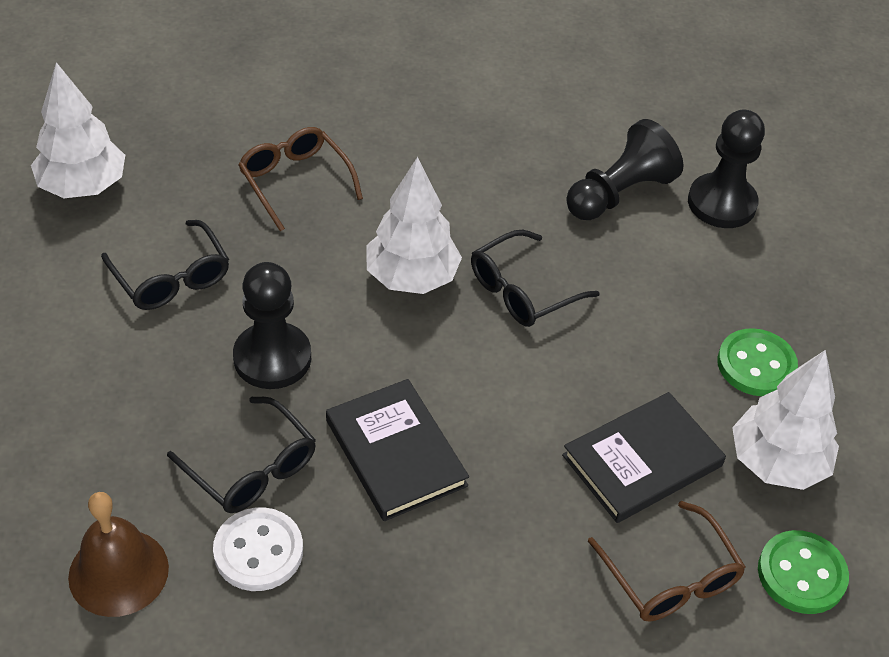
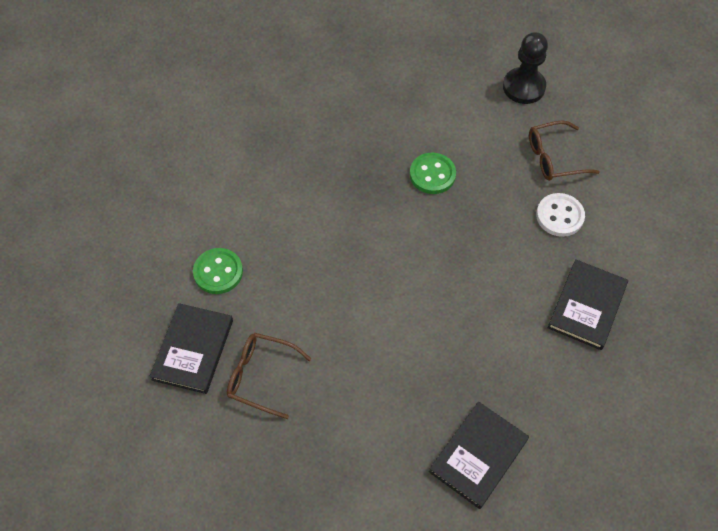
black book: [326,379,469,521] [562,392,726,523] = 2 -> [150,303,233,394] [429,402,529,509] [547,259,628,350] = 3
black glasses: [101,220,229,310] [167,397,316,513] [471,230,600,327] = 3 -> none = 0
black pawn: [233,262,311,389] [566,119,684,220] [688,110,765,228] = 3 -> [503,32,548,104] = 1
brown bell: [68,492,169,617] = 1 -> none = 0
white tree: [31,62,125,198] [366,157,462,294] [732,350,839,490] = 3 -> none = 0

